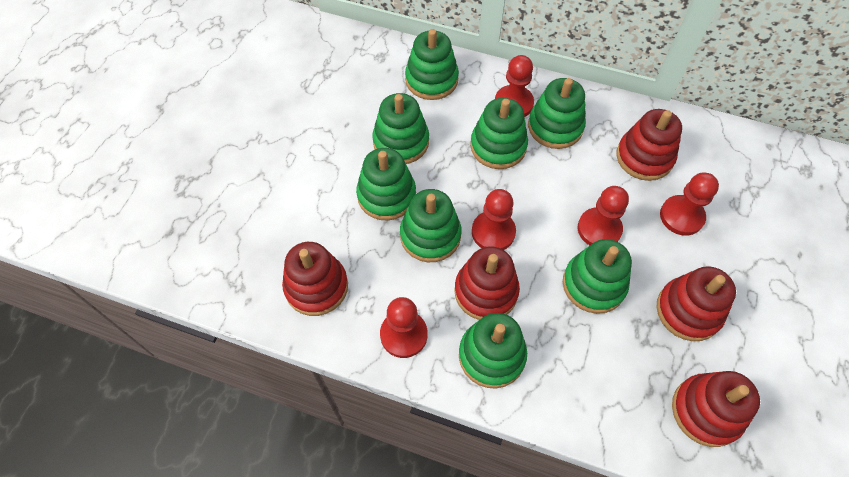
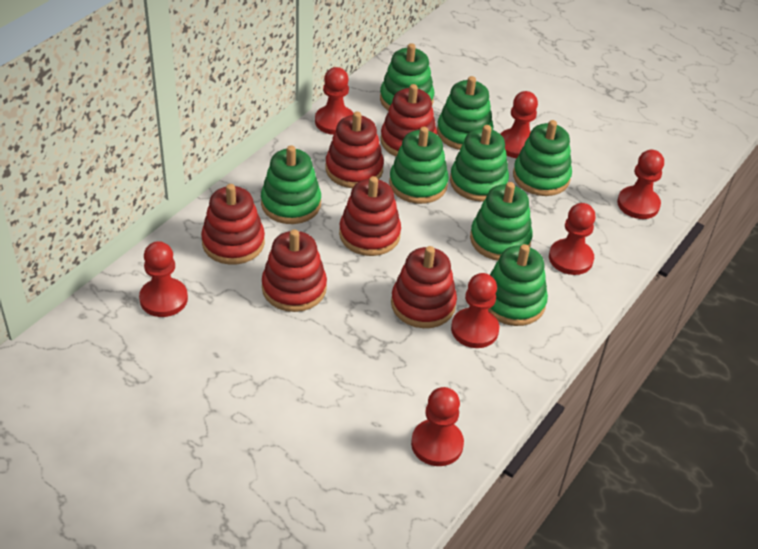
red pawn: [380,297,428,358] [472,189,516,250] [495,55,534,117] [578,186,629,245] [660,172,719,236] = 5 -> [139,241,188,317] [315,67,353,135] [411,387,464,466] [451,273,499,348] [501,91,538,159] [549,203,596,275] [617,150,664,219] = 7
red stacking toy: [282,242,348,316] [454,246,520,320] [617,109,682,181] [656,266,736,341] [672,371,760,447] = 5 -> [201,184,265,265] [262,229,327,312] [326,112,384,188] [339,176,401,256] [380,84,437,156] [391,246,457,328] = 6

